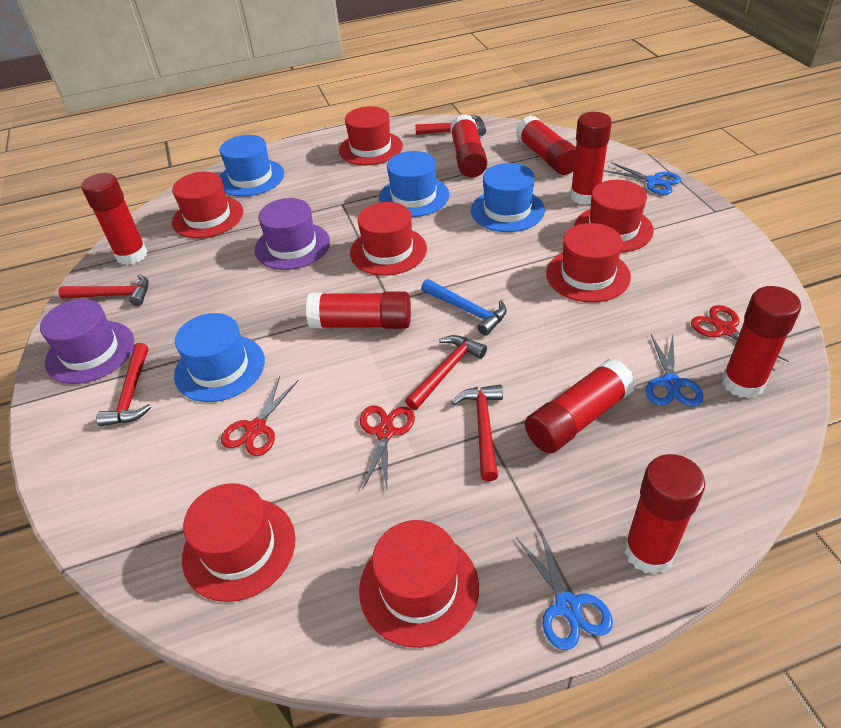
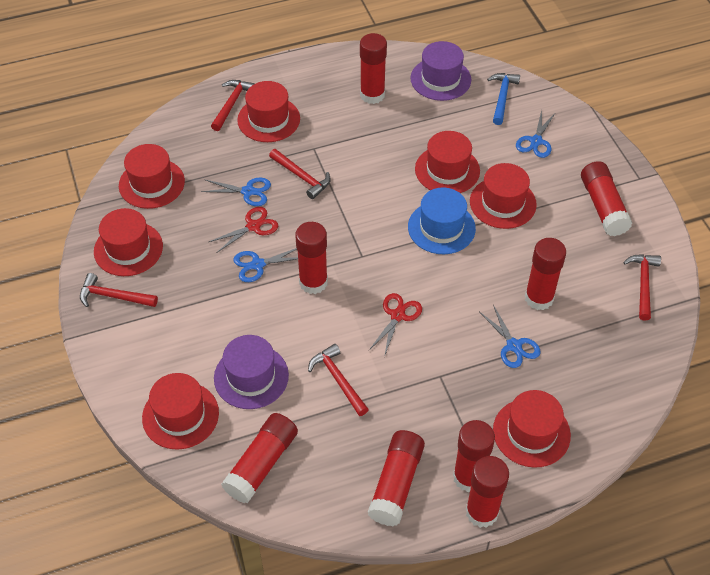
blue hat: [174,313,265,402] [220,135,284,197] [379,151,449,217] [471,163,545,232] = 4 -> [408,188,476,254] = 1
blue scissors: [516,527,613,650] [605,162,681,195] [646,335,704,406] = 3 -> [201,178,271,206] [233,248,298,282] [480,305,541,368] [516,110,556,158] = 4
red scissors: [221,376,299,456] [360,405,415,491] [691,305,789,371] = 3 -> [209,207,278,253] [369,293,422,357] = 2

